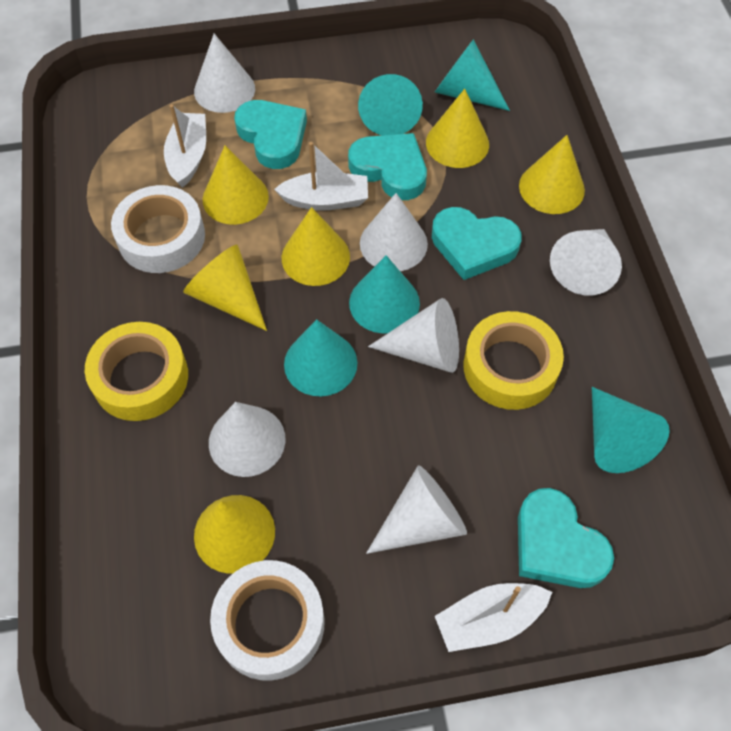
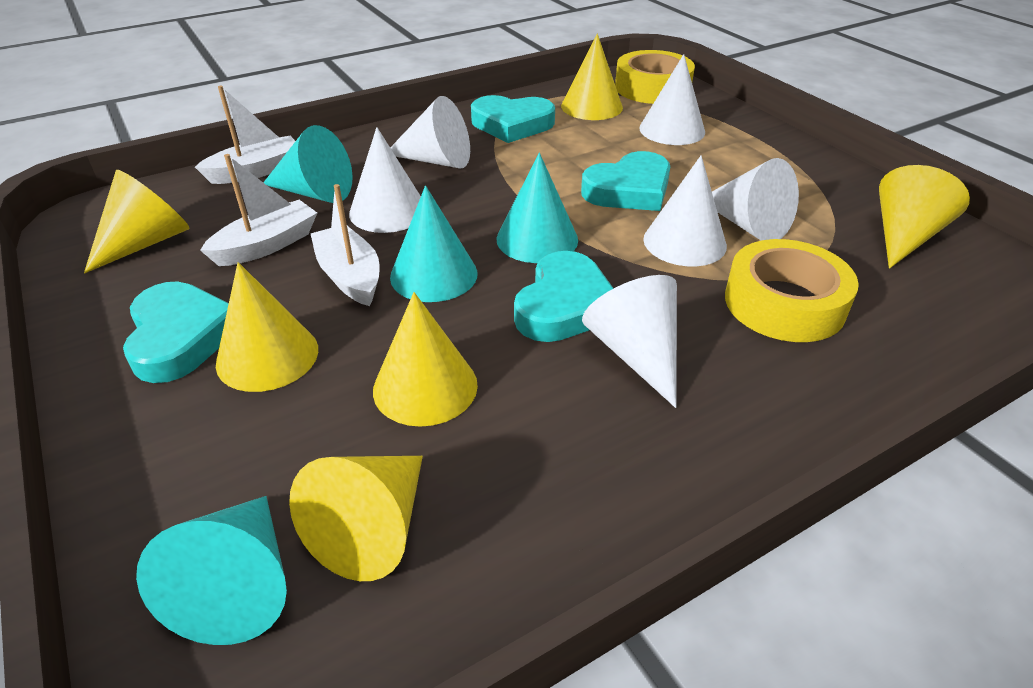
turquoise cone: [284,319,358,396] [349,255,420,334] [358,74,423,135] [435,39,510,111] [592,387,670,473] = 5 -> [136,496,287,645] [263,125,353,203] [390,186,477,302] [497,153,578,263] = 4
white tape: [111,185,205,273] [210,560,325,680] = 2 -> none = 0

